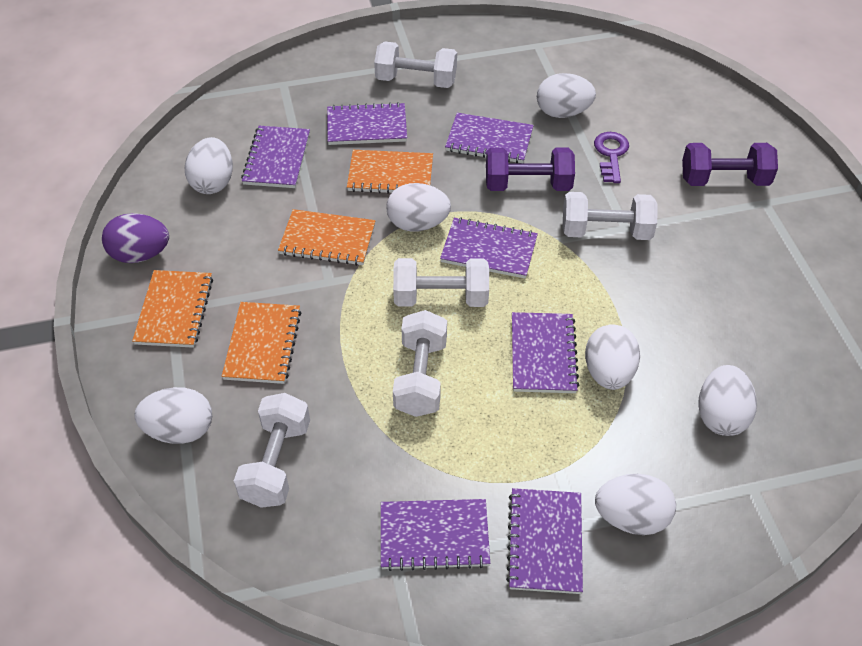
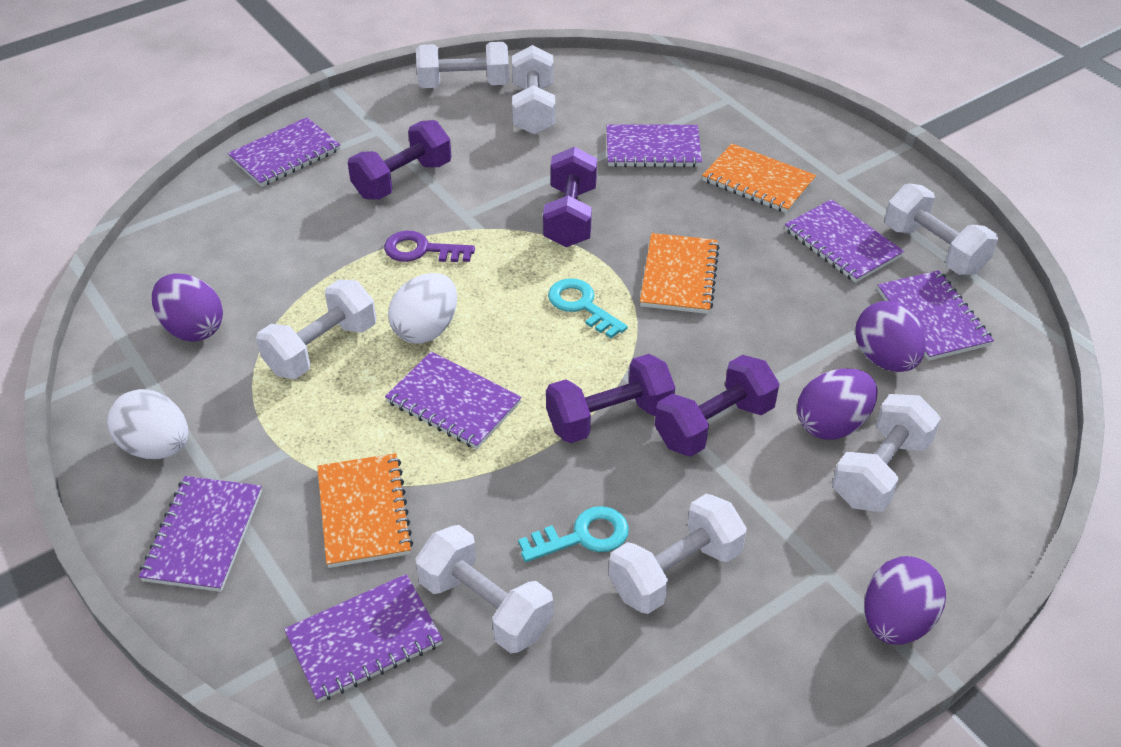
orange notebook: [132,270,213,348] [222,302,302,384] [278,209,376,266] [347,150,433,194] = 4 -> [317,453,413,568] [640,233,720,314] [702,144,816,213] = 3
purple dumbbell: [486,148,575,191] [682,143,778,186] = 2 -> [348,120,452,200] [543,147,597,247] [546,354,675,443] [655,355,780,457] = 4
purple egg: [102,213,169,263] = 1 -> [152,273,223,342] [797,368,878,440] [855,301,926,372] [865,556,946,645] = 4
turquoise key: none = 0 -> [518,506,629,562] [548,278,628,338] = 2
white dumbbell: [234,393,310,508] [374,41,457,88] [393,258,489,307] [393,310,447,417] [563,192,658,240] = 5 -> [256,279,376,379] [415,525,553,653] [416,42,509,88] [512,45,555,135] [609,494,747,614] [832,394,941,512] [885,183,998,275] = 7
white egg: [134,387,212,444] [185,137,233,194] [387,183,451,232] [537,73,596,118] [585,325,640,390] [595,474,676,535] [698,365,757,436] = 7 -> [107,389,188,459] [388,273,457,344] = 2

